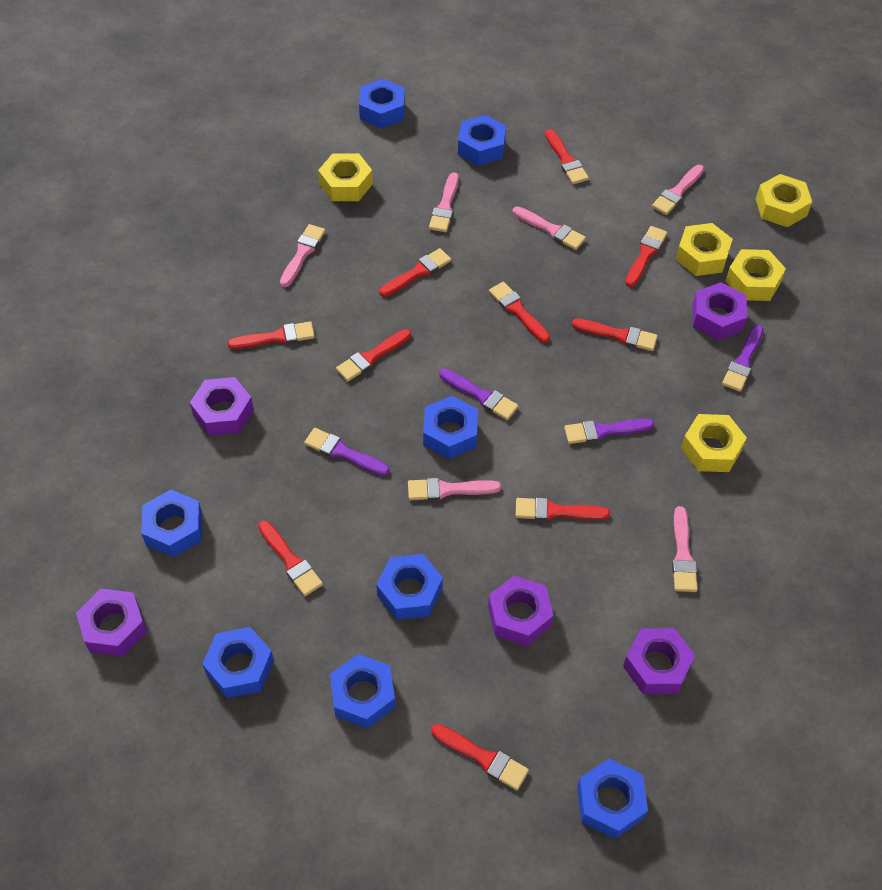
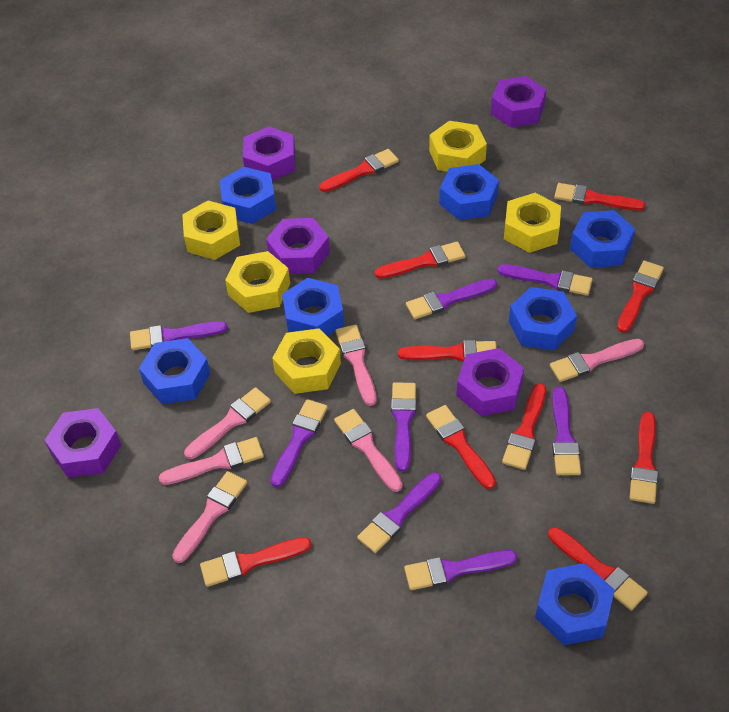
blue nut: [141,490,202,557] [202,627,274,698] [330,654,395,729] [359,79,405,128] [376,554,443,620] [423,396,478,459] [458,115,506,166] [577,759,648,839] = 8 -> [139,338,210,404] [219,167,276,224] [282,278,344,336] [439,164,499,220] [509,287,577,351] [535,563,615,645] [570,210,635,268] = 7
purple brush: [304,428,390,476] [439,369,519,420] [564,419,654,444] [722,325,763,392] = 4 -> [130,321,228,350] [270,399,328,487] [357,472,441,553] [391,383,416,472] [404,550,517,590] [406,279,497,319] [497,264,593,296] [552,387,581,475] = 8

